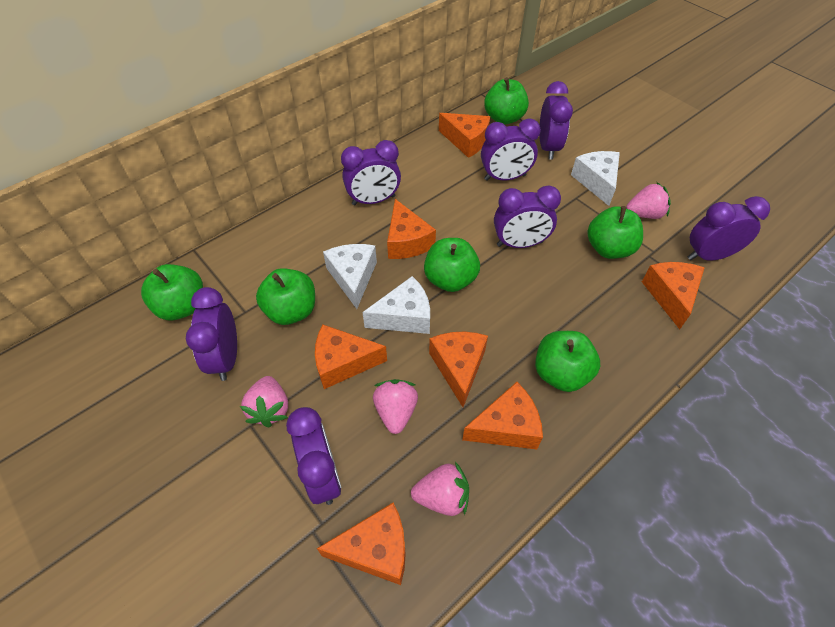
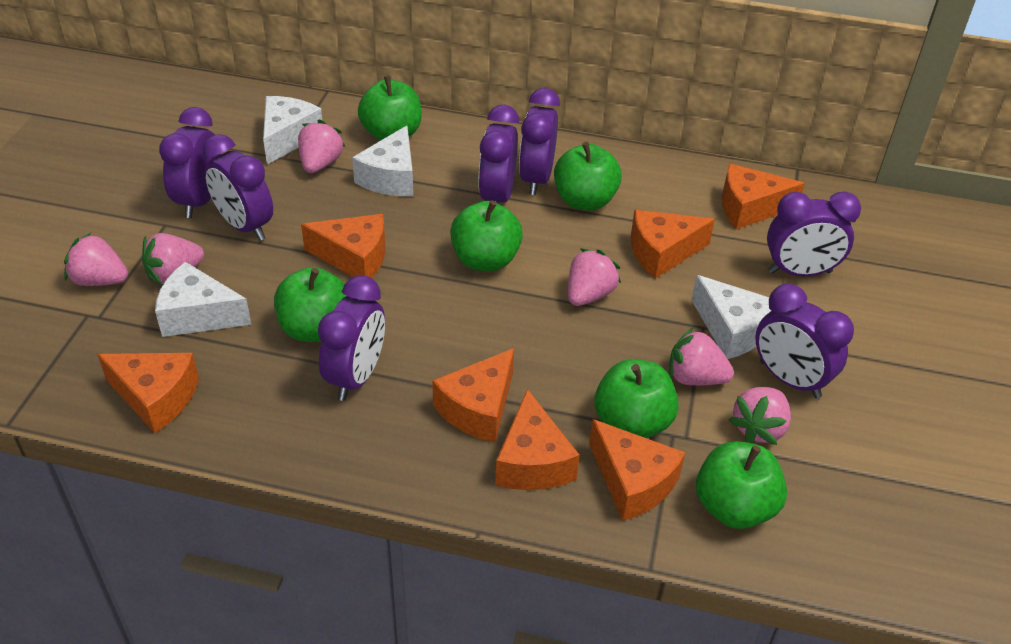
pink strawberry: [240,376,288,427] [373,379,418,434] [411,462,469,516] [626,182,671,219] = 4 -> [64,233,128,286] [142,233,204,285] [298,120,345,173] [568,248,621,306] [669,327,734,385] [729,387,791,445] = 6
white cheese: [323,244,377,309] [362,276,430,334] [571,151,620,206] = 3 -> [155,262,251,337] [263,96,323,164] [352,125,413,196] [691,275,771,359] = 4

